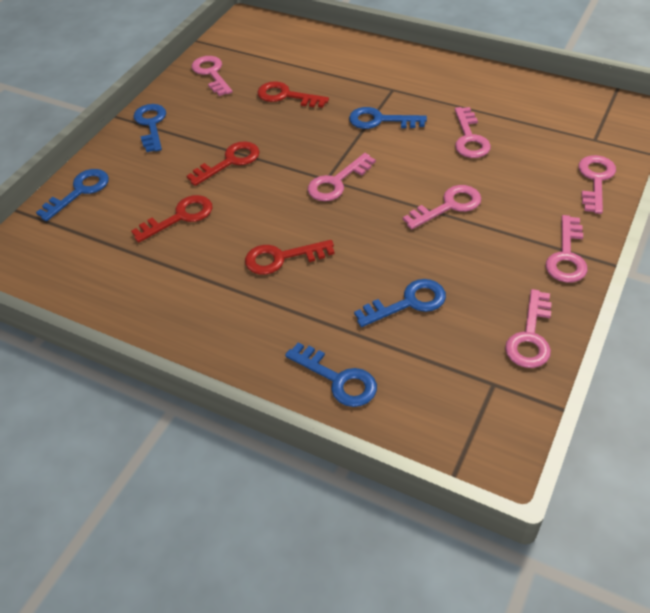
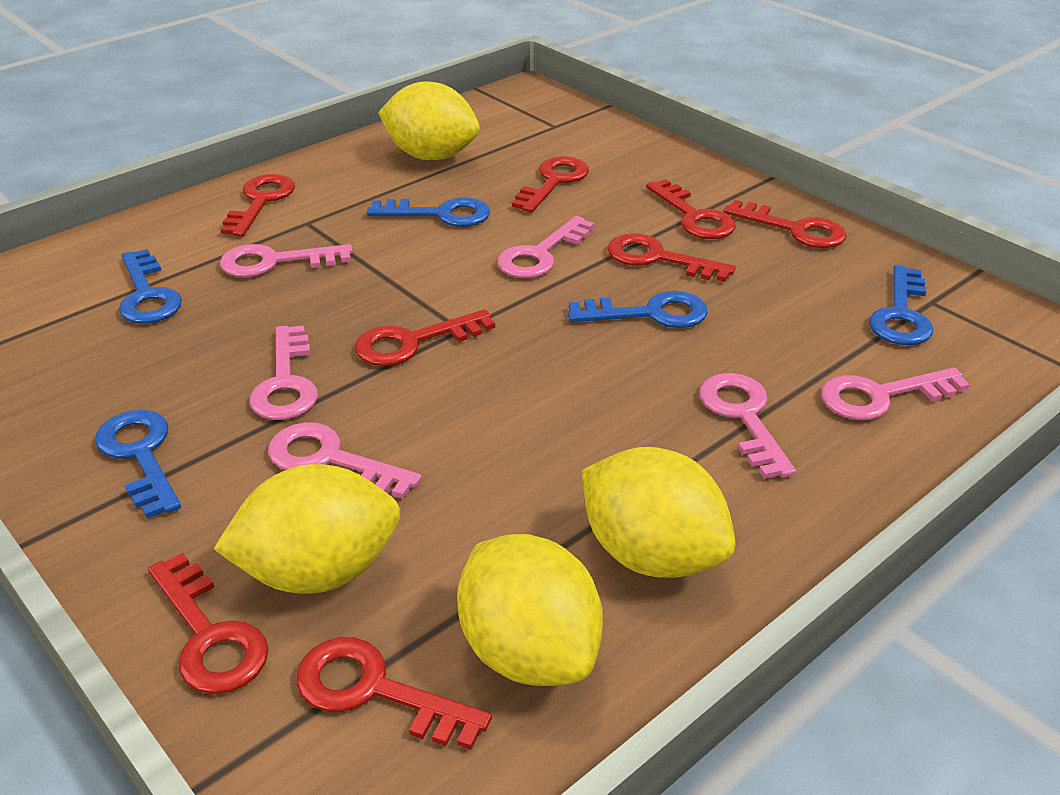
pink key: [191,56,232,96] [308,153,376,201] [403,185,481,229] [455,107,491,158] [505,289,552,368] [546,215,588,283] [578,155,616,214] = 7 -> [220,244,353,277] [249,326,318,420] [268,422,422,499] [497,216,595,278] [699,373,796,479] [821,368,970,420] = 6
red key: [131,195,213,243] [187,141,259,186] [245,240,335,275] [257,81,329,108] = 4 -> [148,553,269,694] [220,174,295,237] [296,637,492,750] [355,309,495,366] [512,156,589,213] [607,233,736,282] [646,179,736,239] [723,200,847,248] = 8
yellow lemon: none = 0 -> [214,464,401,594] [378,81,480,160] [457,534,603,686] [581,447,736,578] = 4

